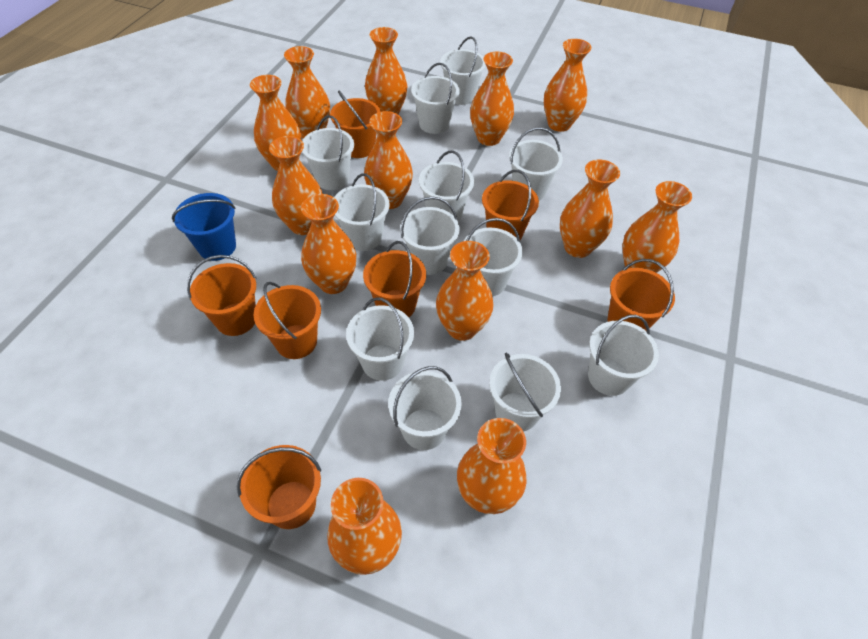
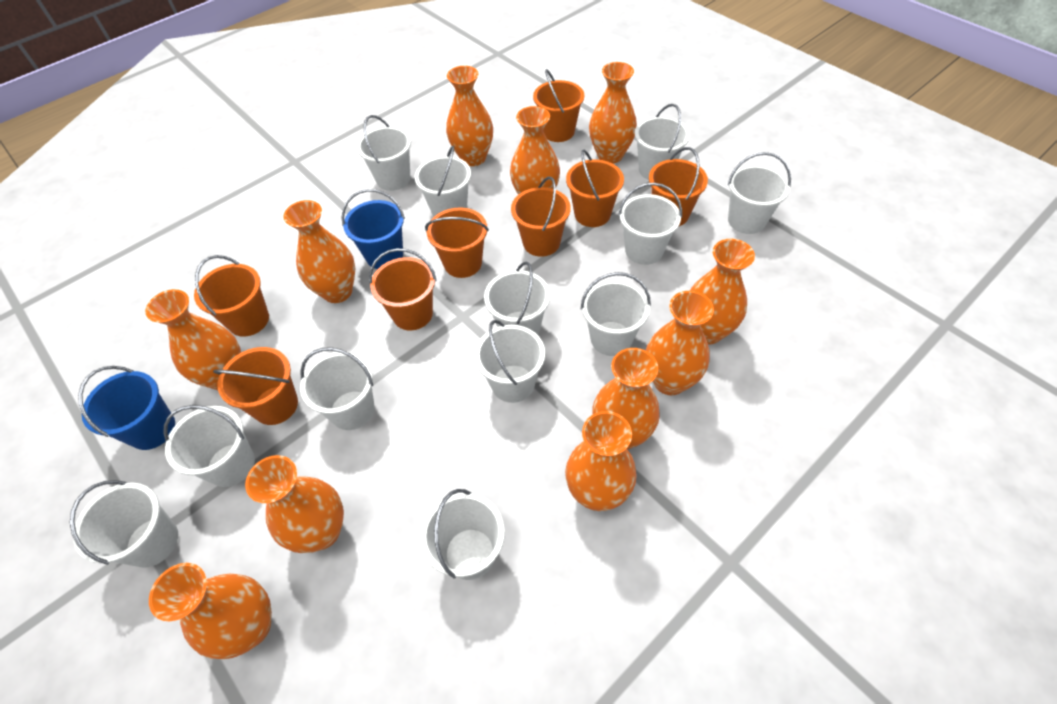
blue bucket: [172,193,236,261] = 1 -> [78,366,175,450] [342,189,405,269] = 2
orange bucket: [187,255,257,336] [237,445,321,529] [253,282,321,359] [330,91,381,158] [363,241,426,317] [482,170,539,240] [607,259,675,331] = 7 -> [194,255,269,337] [213,347,298,425] [369,248,437,330] [425,207,489,278] [511,176,571,257] [533,69,584,142] [566,150,624,227] [649,147,708,226] = 8
orange vase: [250,75,301,171] [269,136,323,235] [284,46,330,139] [301,194,356,294] [327,478,402,575] [364,111,413,209] [365,27,407,115] [436,241,494,341] [457,418,527,514] [470,52,514,146] [544,39,592,132] [560,160,620,258] [622,181,692,273] = 13 -> [145,289,241,390] [149,563,272,659] [245,455,344,553] [283,200,355,303] [446,66,493,166] [510,106,560,195] [565,411,637,511] [589,62,637,164] [592,348,660,449] [645,291,714,395] [690,239,755,345] = 11

